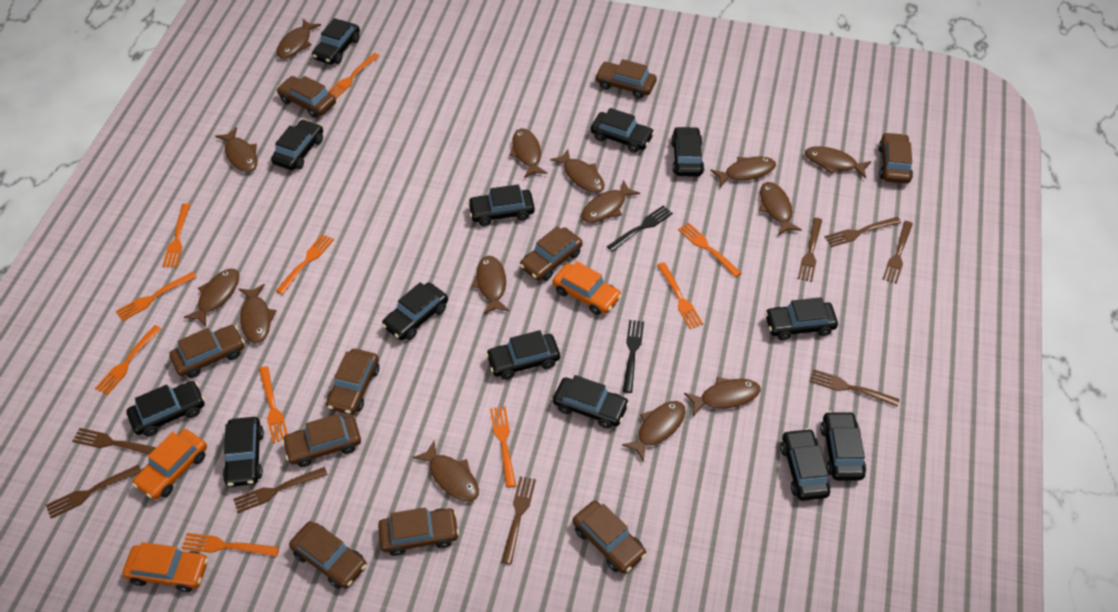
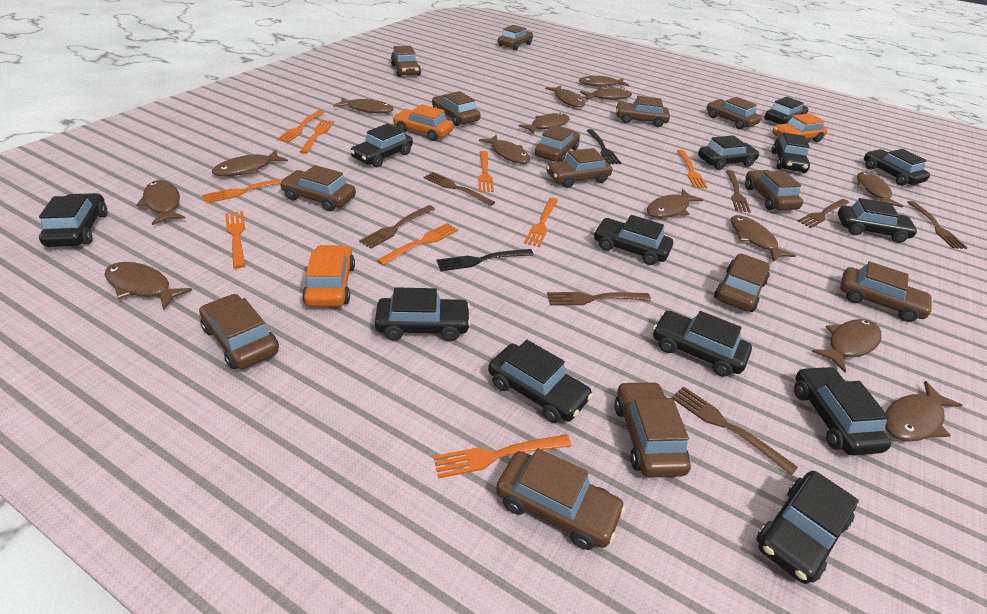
brown car: [169,325,245,378] [277,76,336,118] [282,414,361,467] [289,521,367,589] [326,349,379,415] [378,507,459,556] [520,226,583,281] [573,501,646,574] [595,59,657,99] [878,132,913,184] = 10 -> [199,294,279,369] [280,165,356,211] [391,46,421,76] [432,91,481,126] [496,448,626,550] [498,25,533,50] [535,125,580,162] [546,148,612,188] [614,381,691,478] [615,96,670,127] [707,97,761,129] [714,254,770,312] [745,170,803,210] [840,261,934,322] = 14
brown fork: [46,465,141,519] [72,428,156,455] [233,467,328,513] [501,476,536,565] [798,218,822,282] [809,369,900,406] [825,217,901,247] [882,221,913,284] = 8 -> [359,205,435,249] [423,172,495,206] [547,292,651,306] [672,386,798,476] [726,170,751,213] [798,199,850,228] [907,201,967,249] = 7
orange fork: [95,325,161,395] [115,272,196,321] [162,203,191,267] [182,533,279,557] [259,366,287,443] [276,234,334,295] [328,53,380,98] [490,406,516,488] [657,262,703,329] [678,222,741,277] = 10 -> [202,178,284,204] [225,211,245,268] [277,110,325,143] [300,120,334,154] [377,223,458,265] [434,434,572,478] [478,151,494,192] [524,198,558,247] [677,150,708,188] = 9

